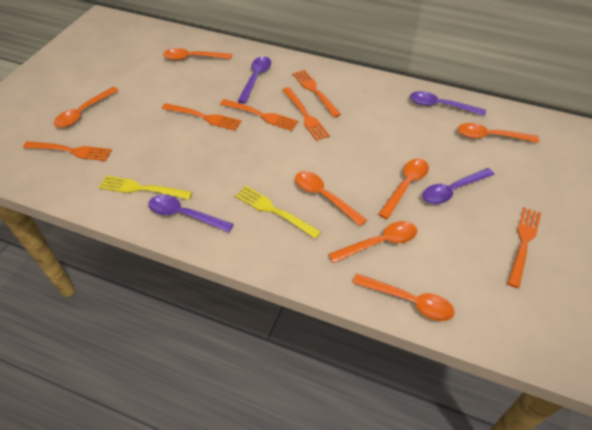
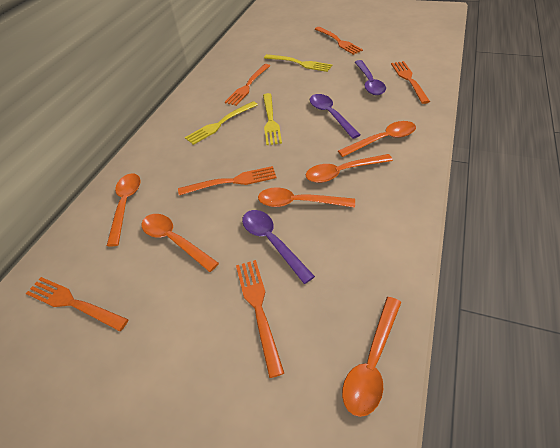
orange spoon: [54,87,119,128] [163,48,232,60] [295,171,367,226] [328,221,417,263] [353,274,455,321] [378,159,429,219] [458,123,539,143] = 7 -> [107,173,141,247] [142,214,219,272] [258,187,355,207] [306,154,393,183] [338,121,416,157] [342,297,401,417] = 6
purple spoon: [148,195,234,232] [238,56,271,103] [410,91,486,116] [422,168,494,204] = 4 -> [242,210,315,284] [310,94,360,139] [355,60,386,95] = 3
yellow fork: [99,176,192,200] [235,186,321,239] = 2 -> [185,101,258,145] [263,93,282,145] [264,54,332,72] = 3

